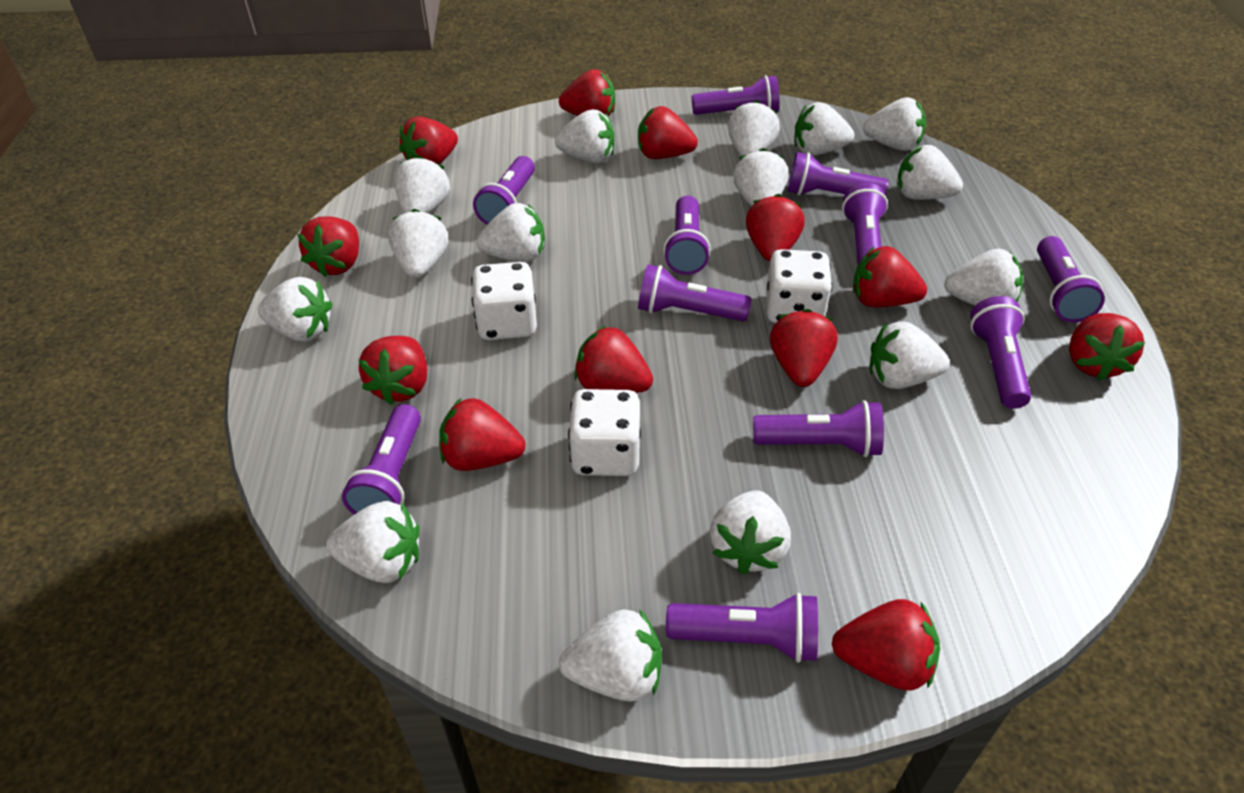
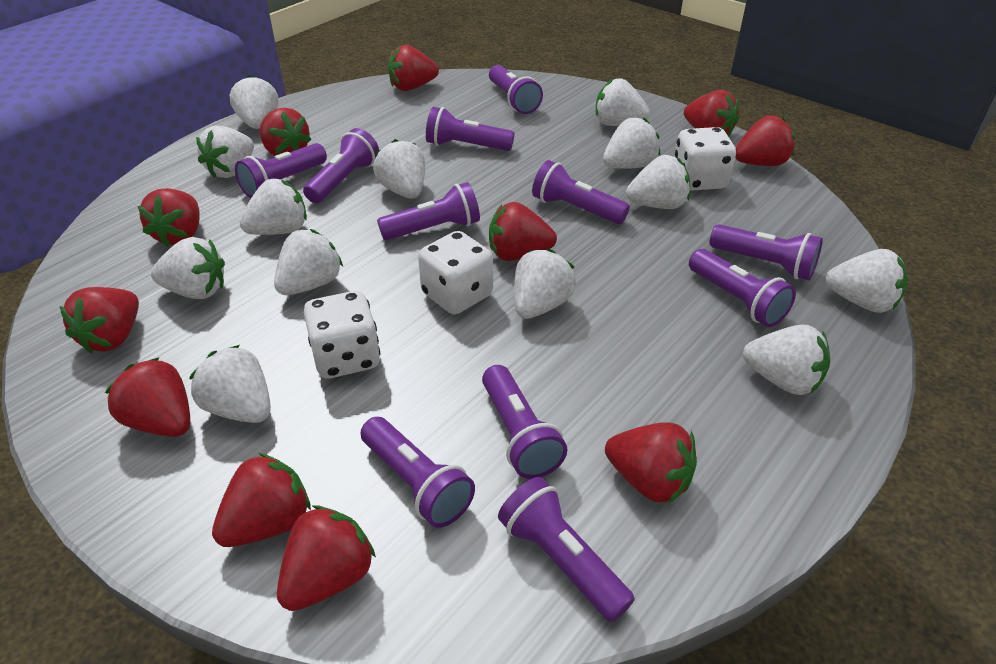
red strawberry: [297,217,359,277] [359,336,427,405] [399,116,458,164] [439,398,526,471] [559,69,615,116] [574,326,653,393] [638,106,698,159] [746,194,805,262] [770,309,837,387] [832,599,940,690] [853,246,927,307] [1069,313,1145,381] = 12 -> [60,287,139,354] [105,357,190,437] [138,188,199,247] [212,453,311,547] [260,107,312,156] [277,505,376,611] [388,45,439,91] [489,202,557,261] [605,422,697,503] [684,90,739,137] [735,116,795,166] = 11
white strawberry: [258,277,333,341] [326,501,420,583] [388,209,448,278] [394,156,450,214] [476,203,545,262] [555,109,614,163] [559,609,662,702] [710,490,791,575] [728,100,780,156] [733,148,789,207] [794,102,854,155] [863,97,926,151] [870,322,950,389] [897,145,963,200] [944,249,1024,305] = 15 -> [151,237,225,299] [189,345,271,423] [196,126,254,178] [230,75,278,129] [239,179,307,235] [274,229,343,295] [373,139,425,198] [514,249,576,319] [596,78,650,126] [603,118,660,169] [626,155,690,209] [743,324,830,395] [825,249,908,313] = 13

